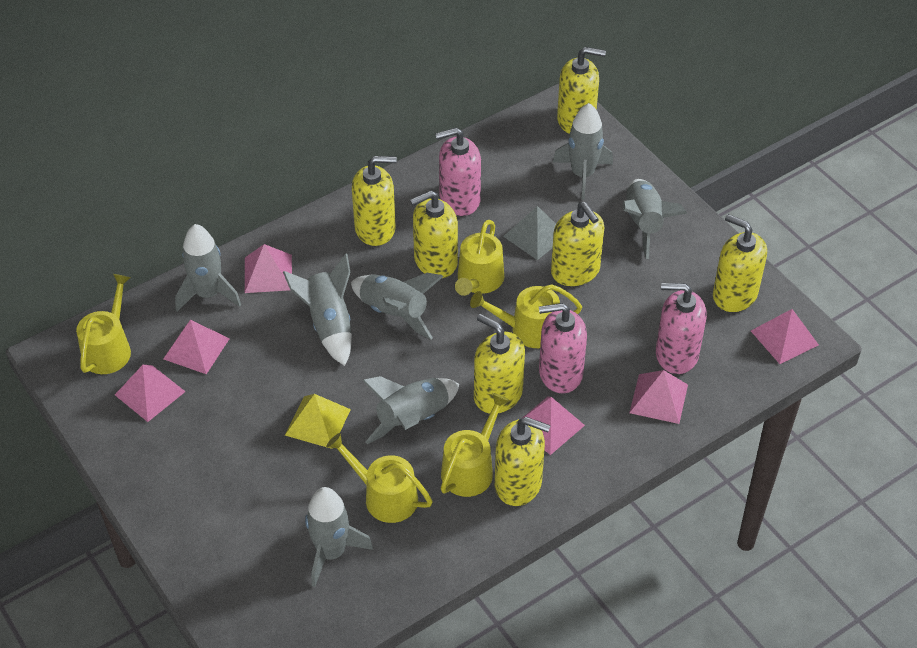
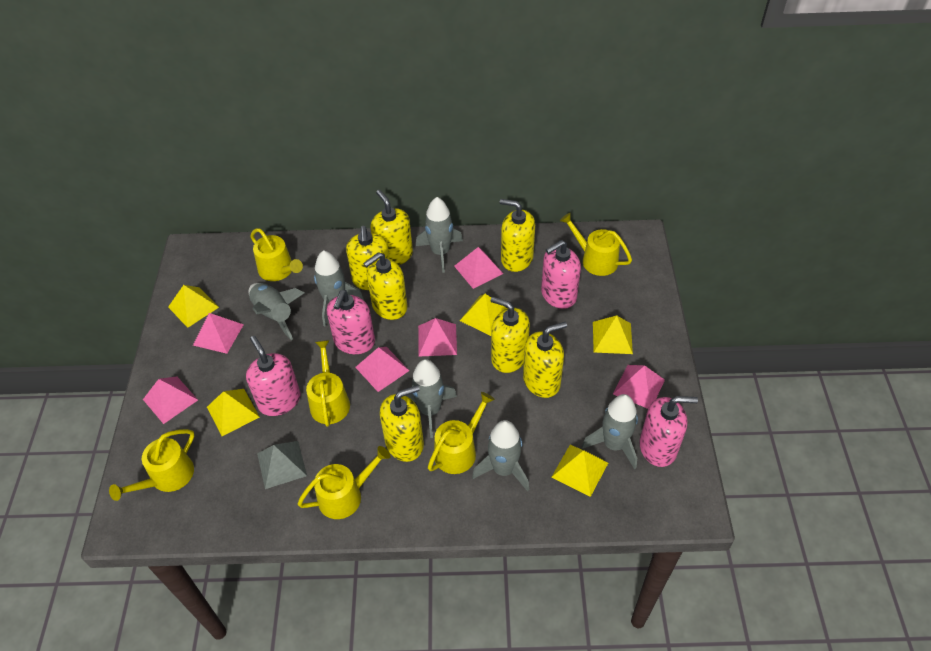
grey rocket: [175,224,241,312] [283,254,352,366] [305,487,373,587] [351,273,444,340] [362,376,459,444] [553,103,613,200] [623,179,687,259] = 7 -> [249,283,304,340] [314,250,364,327] [406,359,457,438] [416,197,463,273] [472,420,529,491] [582,394,638,469] = 6
pink soap dispenser: [435,127,481,216] [539,303,587,393] [656,283,707,374] = 3 -> [246,336,301,416] [327,290,375,354] [541,240,581,309] [639,396,698,467] = 4
yellow pyramid: [285,394,351,449] = 1 -> [168,285,219,328] [207,389,259,436] [460,294,507,336] [551,445,608,497] [593,316,633,354] = 5
yellow watering can: [76,274,131,374] [326,433,433,523] [441,393,510,497] [455,220,504,296] [470,285,582,348] = 5 -> [109,429,194,501] [250,228,303,281] [298,446,390,519] [306,340,350,427] [428,392,495,474] [560,213,632,276] = 6

